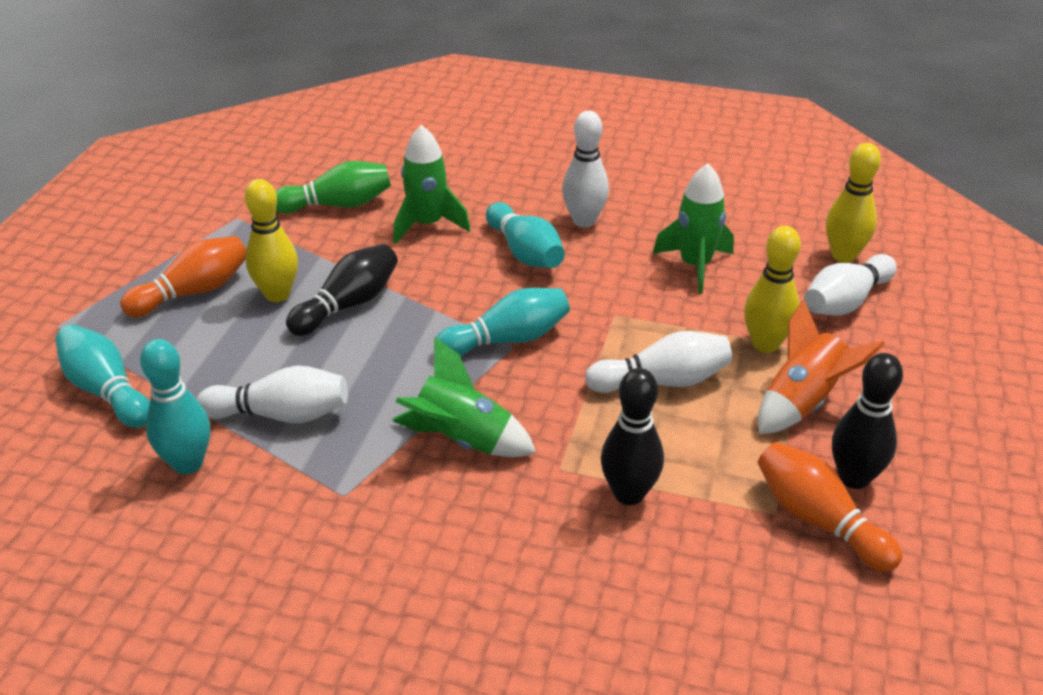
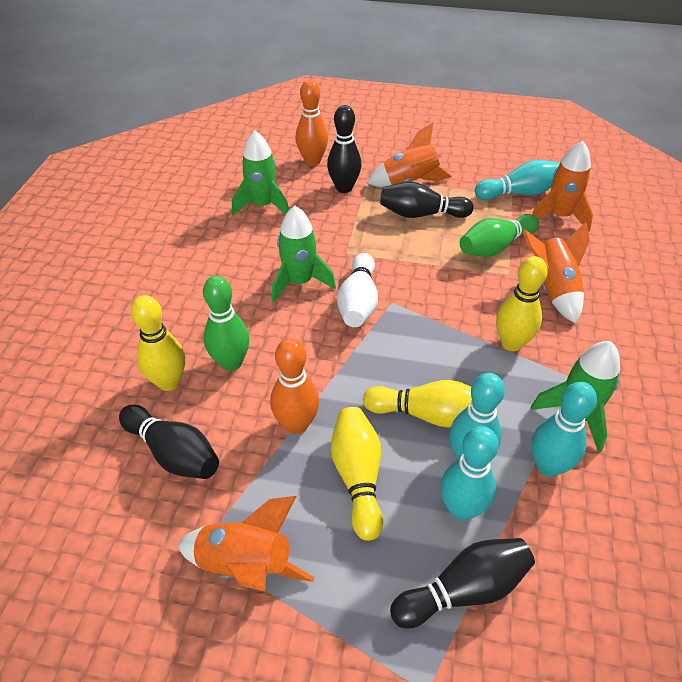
black bowling pin: [286,244,398,336] [601,368,664,505] [832,353,903,489] = 3 -> [119,405,219,479] [327,105,362,193] [380,182,474,218] [390,538,535,629] = 4
green bowling pin: [276,161,391,213] = 1 -> [203,276,250,371] [460,214,539,257] = 2
orange rocket: [758,299,885,434] = 1 -> [178,496,314,591] [367,123,452,187] [522,222,590,324] [532,141,593,231] = 4
white bowling pin: [197,365,348,423] [562,111,609,227] [585,331,732,393] [804,254,897,316] = 4 -> [337,253,378,327] = 1
yellow bowling pin: [245,179,298,302] [744,226,801,353] [826,143,881,263] = 3 -> [131,295,185,391] [331,407,383,541] [363,380,472,428] [496,256,548,351] = 4

